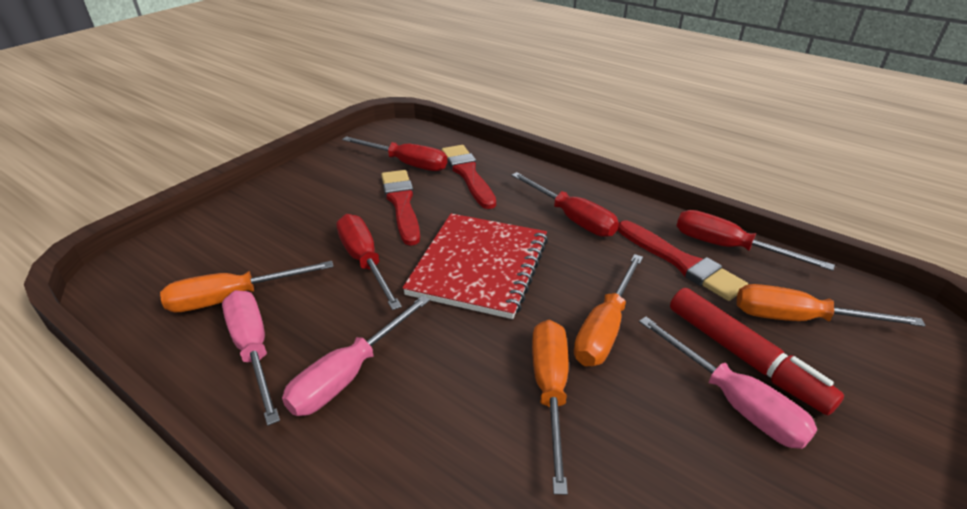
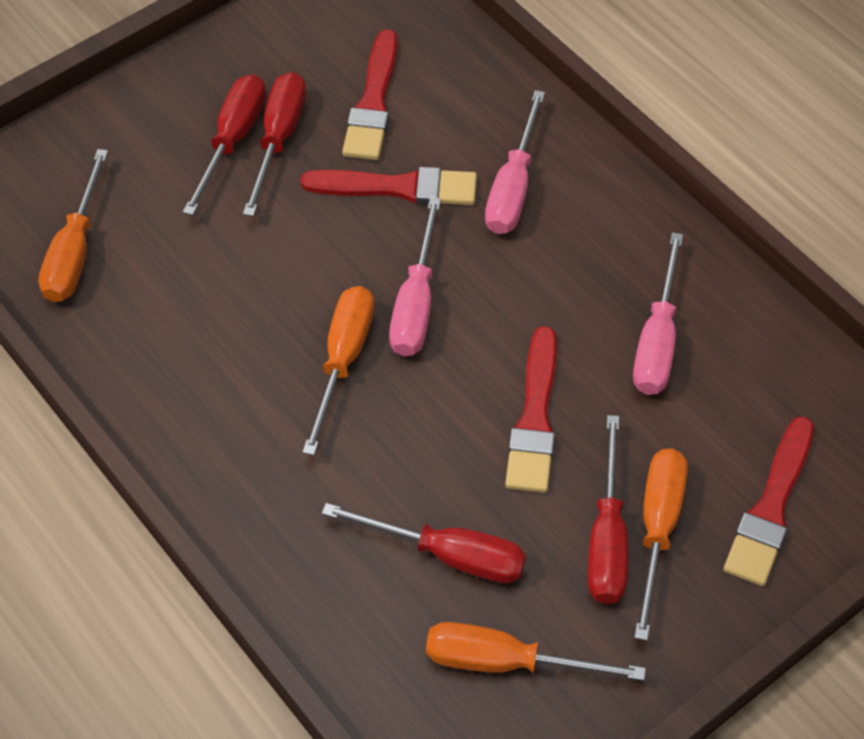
red brush: [381,170,420,246] [442,145,496,209] [617,221,748,301] = 3 -> [301,167,477,205] [342,29,398,160] [505,326,557,493] [723,416,814,586] = 4
red marker: [670,288,844,415] = 1 -> none = 0
red notebook: [402,213,548,319] = 1 -> none = 0

